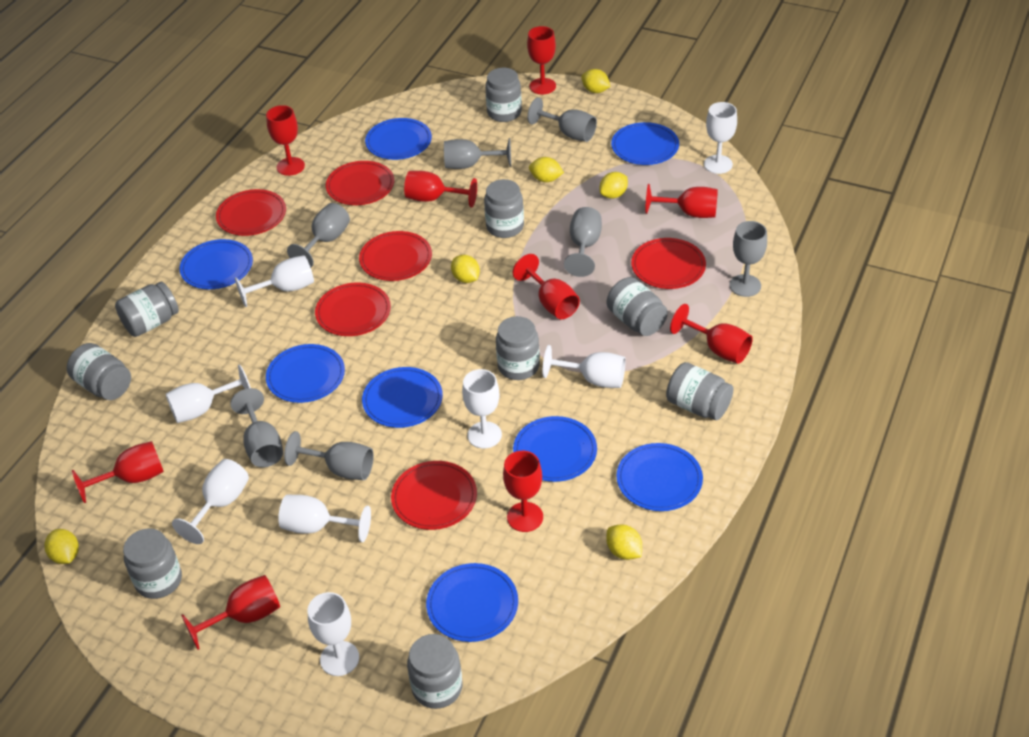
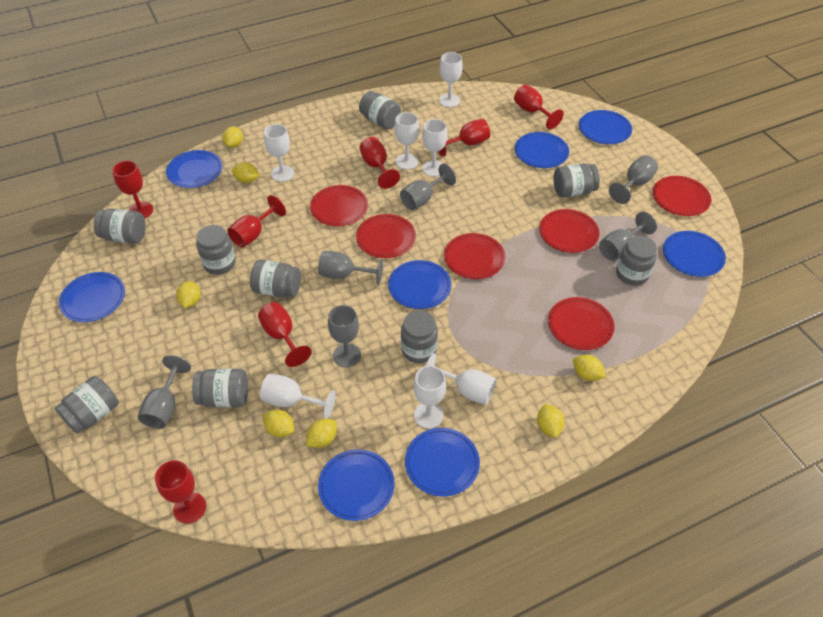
grey goblet: [230,388,283,467] [284,431,374,480] [287,203,350,268] [444,138,511,169] [527,97,597,142] [564,207,602,277] [729,221,767,297] = 7 -> [138,355,191,429] [318,251,383,285] [328,305,361,367] [400,164,456,210] [599,212,657,261] [609,155,658,204] = 6
red goblet: [72,441,164,503] [181,575,280,650] [266,105,305,176] [404,171,477,207] [503,451,543,532] [513,254,580,320] [527,26,556,94] [645,184,718,218] [670,304,753,364] = 9 -> [112,160,153,218] [155,460,206,524] [227,195,286,248] [258,302,312,367] [359,137,400,189] [438,119,490,157] [514,85,563,129] = 7
white goblet: [166,364,251,423] [172,459,249,544] [235,255,314,307] [278,495,371,542] [308,592,359,676] [462,369,502,449] [543,345,626,388] [704,102,737,174] = 8 -> [260,374,336,419] [264,124,294,182] [394,112,419,170] [413,366,446,429] [422,119,447,177] [426,353,496,405] [439,52,463,107] = 7
yellow lemon: [45,529,79,564] [451,255,480,283] [529,157,564,182] [581,69,610,93] [600,172,628,199] [606,525,642,560] = 6 -> [176,281,201,308] [223,126,243,148] [231,162,259,183] [263,410,294,437] [306,419,337,448] [537,404,564,438] [573,354,606,381] = 7

